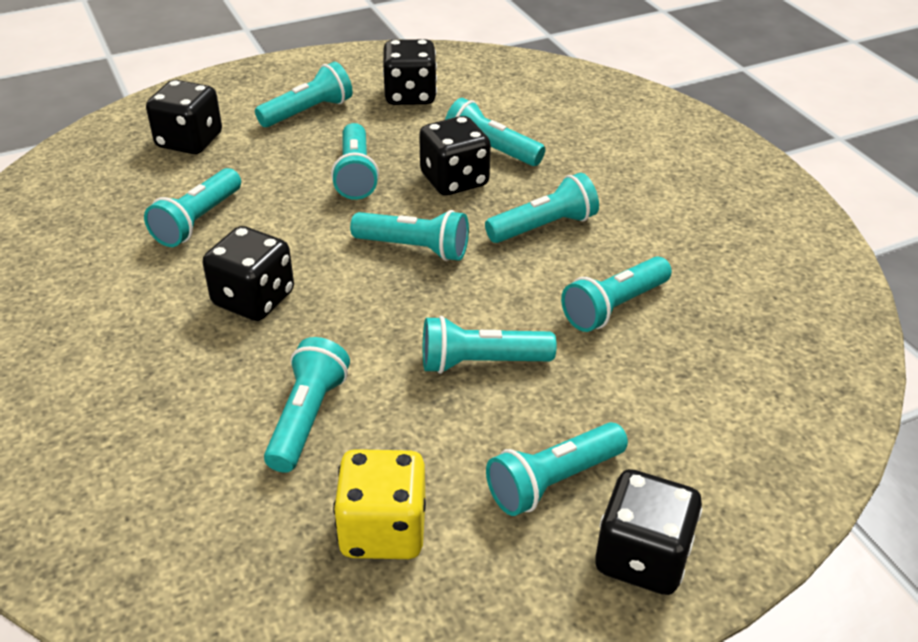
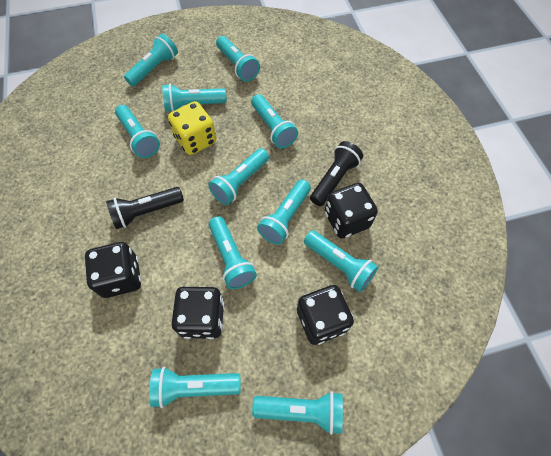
black dice: [146,80,222,154] [203,226,294,321] [383,39,437,105] [419,116,491,196] [595,469,702,595] = 5 -> [85,242,141,298] [172,286,224,339] [297,285,354,345] [325,183,378,239] = 4
black flashlight: none = 0 -> [106,187,184,229] [310,141,363,206] = 2
turquoise flashlight: [144,168,241,247] [255,62,353,127] [264,337,350,473] [331,123,379,200] [350,210,469,261] [423,316,557,374] [445,98,545,166] [485,173,599,243] [486,422,628,516] [561,256,672,332] = 10 -> [115,105,160,158] [124,34,178,86] [149,367,241,408] [162,84,227,112] [208,148,269,205] [209,217,257,289] [216,36,260,82] [251,94,298,148] [252,391,343,435] [257,180,311,245] [304,230,378,292] = 11

